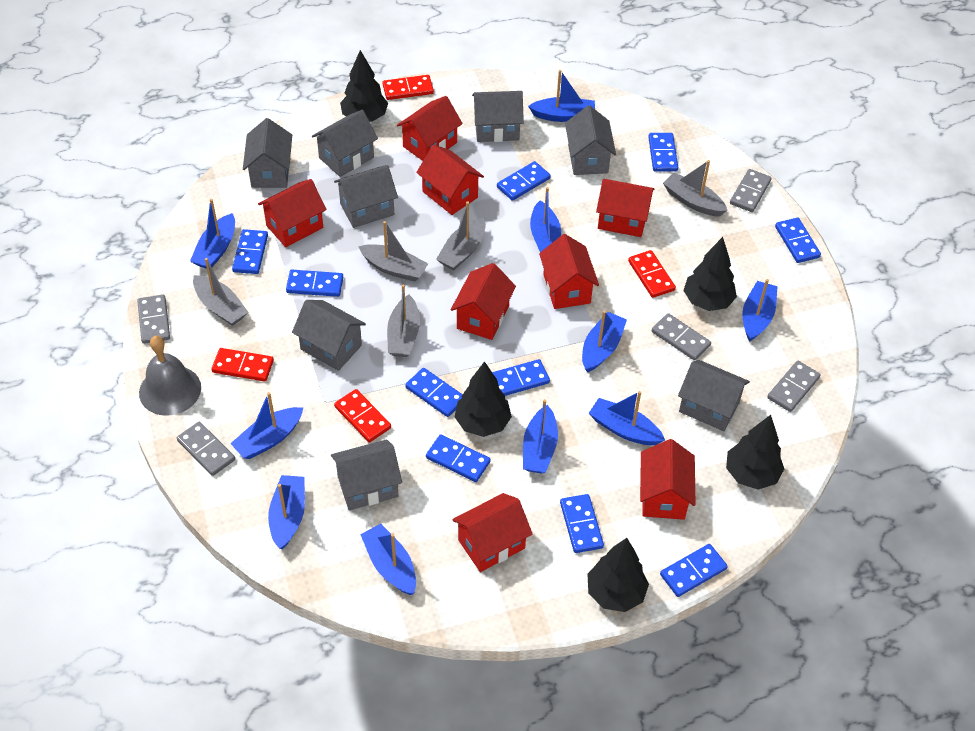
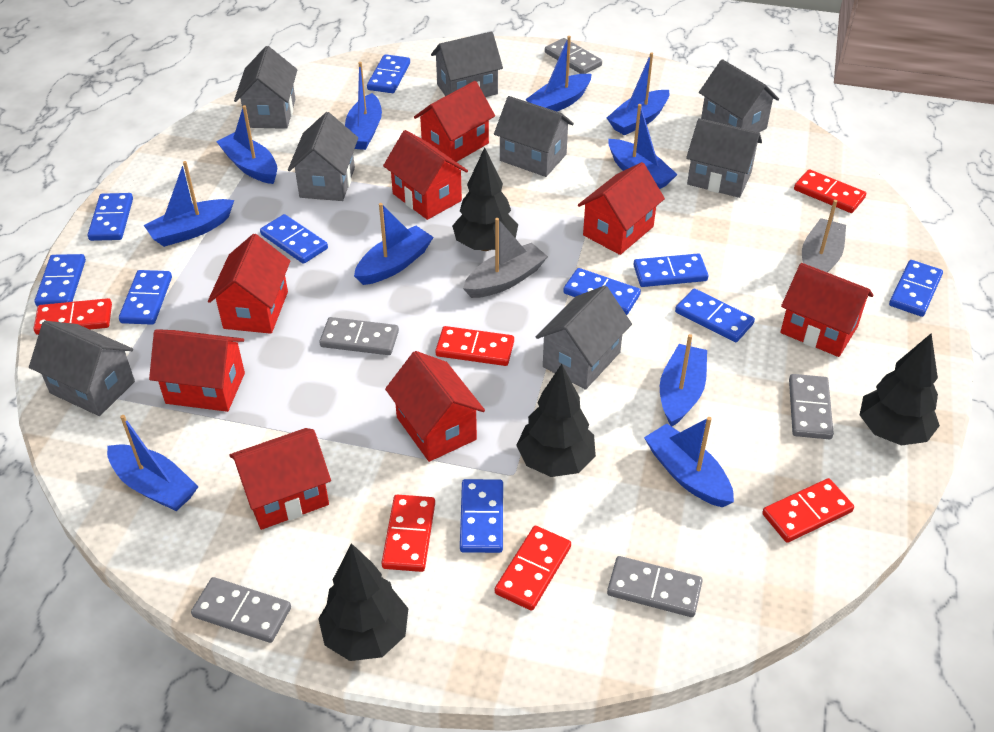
black tree: [340,50,388,122] [455,361,512,437] [587,538,649,612] [683,237,737,311] [726,415,784,489] = 5 -> [318,543,408,661] [452,147,518,251] [516,364,596,477] [860,334,940,446] = 4
grey bell: [139,336,201,416] = 1 -> none = 0
grey boat: [193,258,248,326] [358,221,428,282] [387,284,420,357] [436,201,486,270] [663,160,728,217] = 5 -> [463,218,548,298] [802,200,846,272] = 2
red domino: [212,348,274,382] [334,389,391,442] [383,75,434,100] [628,250,676,298] = 4 -> [34,298,112,335] [381,495,435,572] [435,326,514,366] [495,526,571,611] [762,478,854,543] [794,169,866,213] = 6

